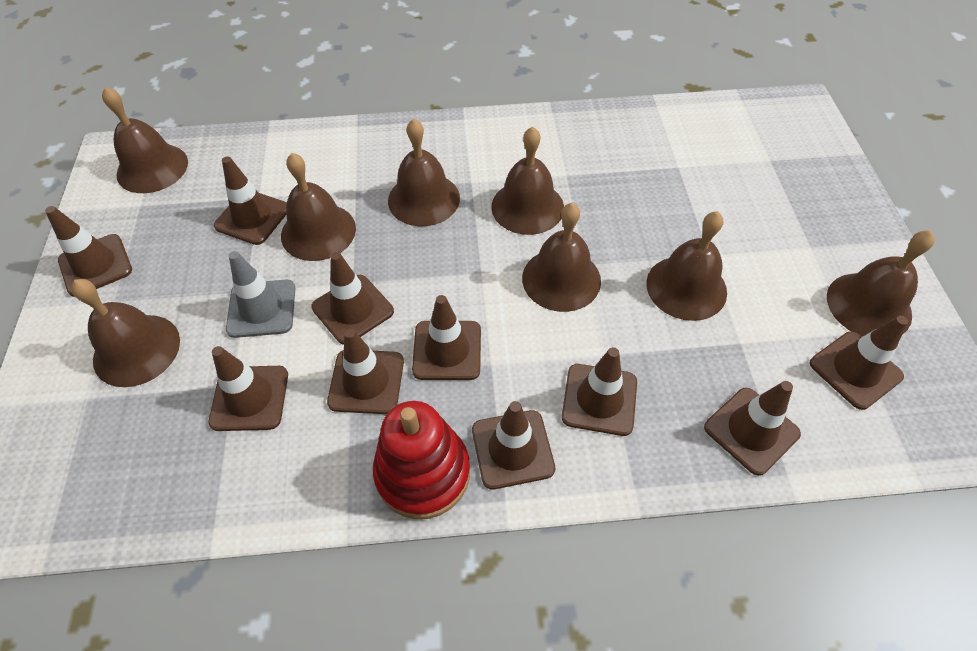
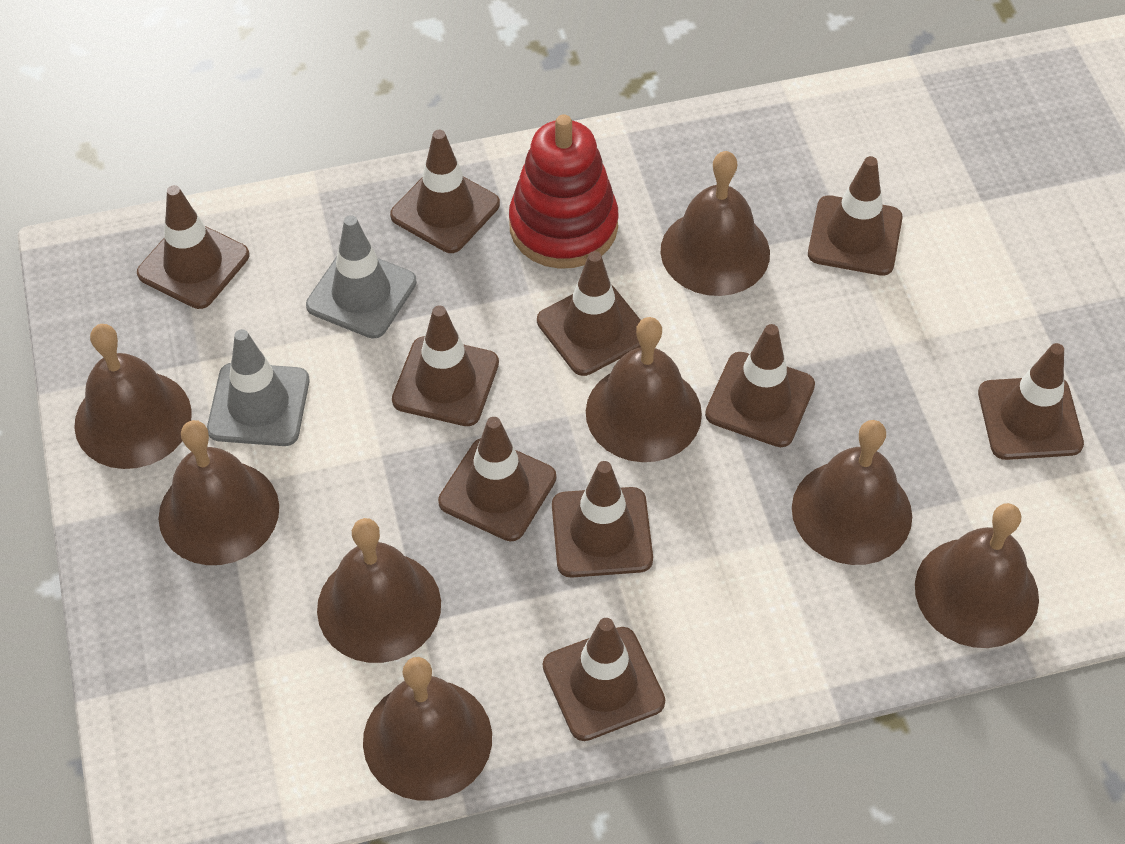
grey traffic cone: [226,251,295,338] = 1 -> [207,329,309,446] [306,215,417,339] = 2

